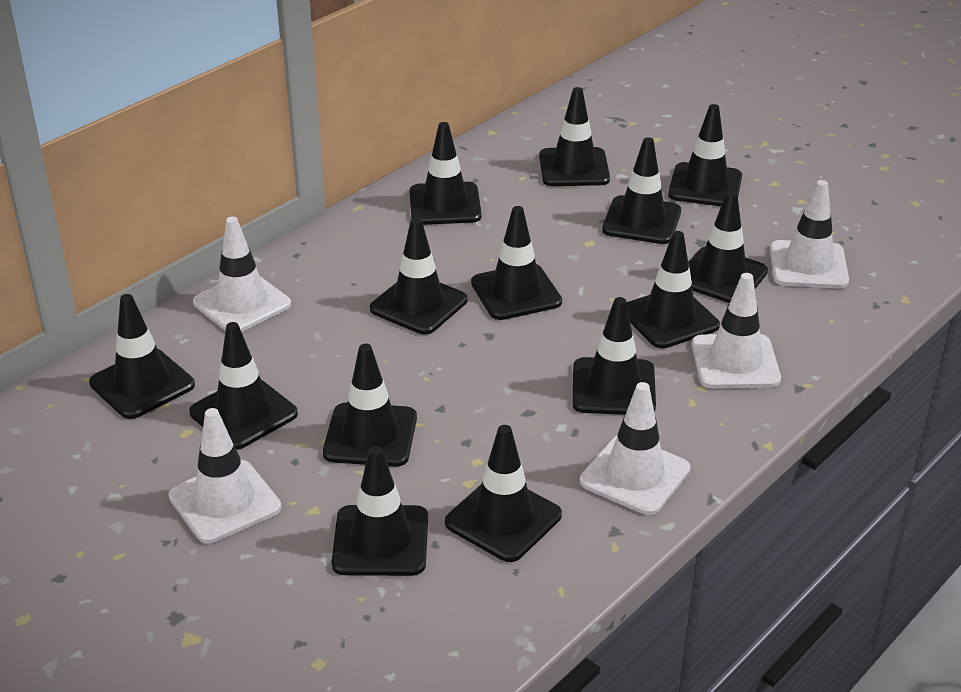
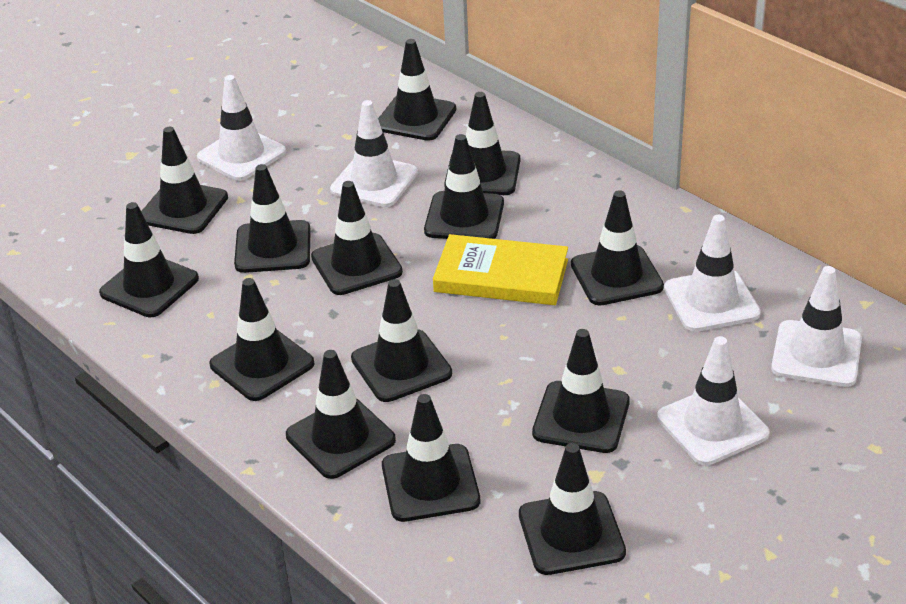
yellow book: none = 0 -> [433,234,568,305] = 1

